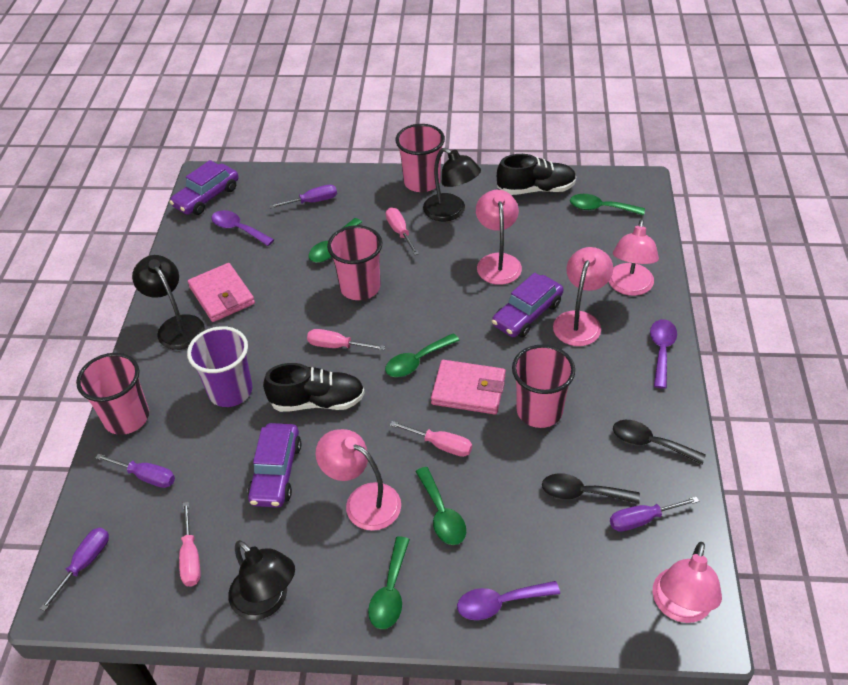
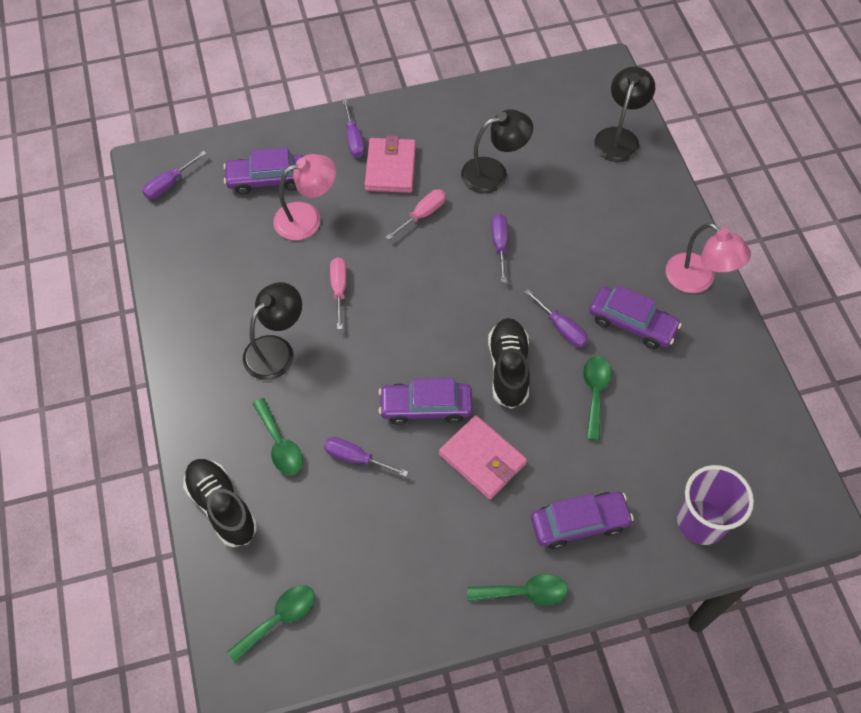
black spoon: [542,473,640,504] [613,420,706,464] = 2 -> none = 0
green spoon: [309,218,362,263] [368,536,410,629] [385,333,460,377] [415,467,466,545] [570,194,645,215] = 5 -> [227,585,315,663] [253,398,303,475] [467,574,568,605] [583,356,612,440] = 4
pink cup: [76,353,149,435] [327,225,383,300] [396,124,445,192] [512,345,575,428] = 4 -> none = 0
pink lamp: [315,429,401,531] [476,190,522,285] [553,247,613,346] [609,219,659,296] [653,542,722,623] = 5 -> [273,154,336,240] [666,223,751,293] = 2
pink screwdriver: [179,502,201,586] [307,329,385,350] [386,207,419,255] [390,421,472,457] = 4 -> [330,257,347,330] [386,190,446,240] = 2
purple car: [169,160,238,215] [247,423,301,508] [492,273,563,337] = 3 -> [223,148,304,195] [379,378,473,425] [531,492,634,549] [589,285,682,349] = 4
purple screwdriver: [40,528,109,611] [95,454,175,488] [269,185,337,208] [610,497,699,532] = 4 -> [142,151,207,199] [324,437,408,477] [342,99,365,158] [491,214,508,283] [525,289,588,347] = 5
purple spoon: [211,210,274,246] [457,581,560,620] [650,319,677,389] = 3 -> none = 0

